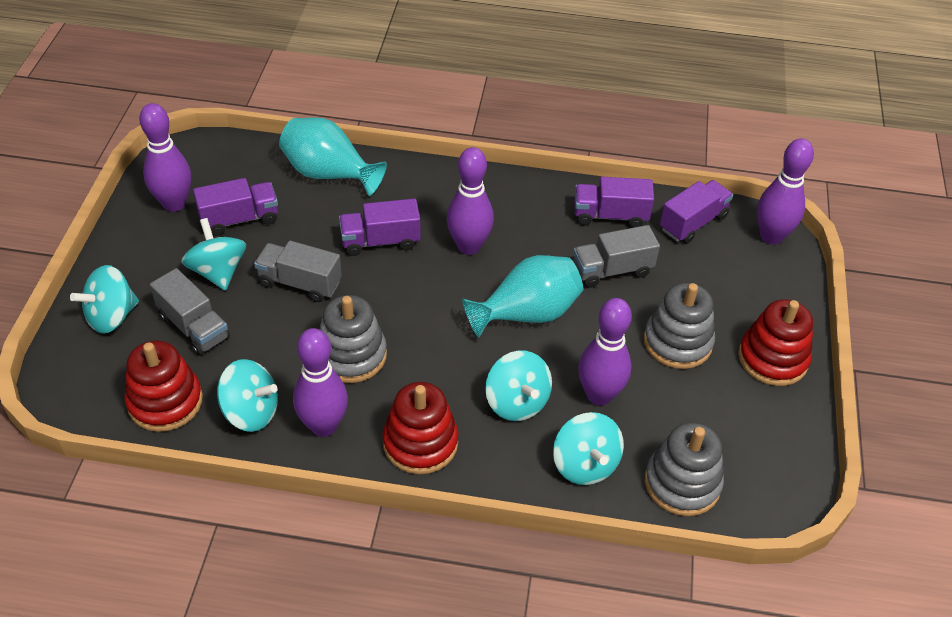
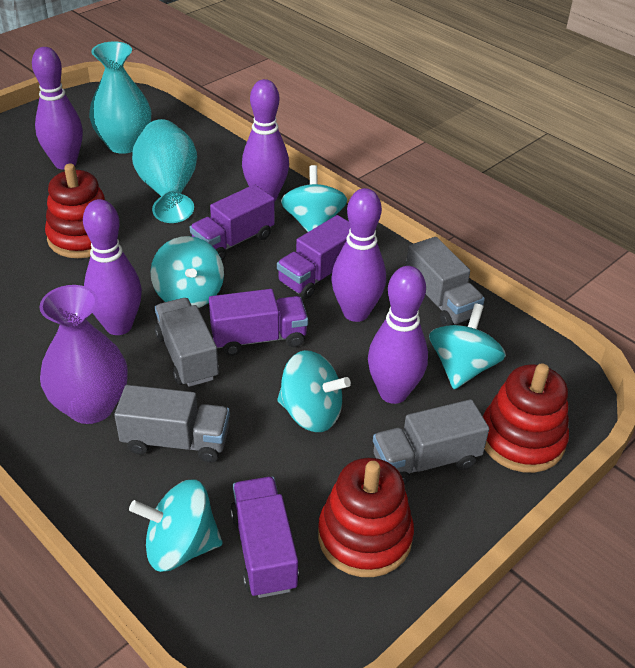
grey stacking toy: [319,295,387,383] [644,283,715,369] [645,422,724,516] = 3 -> none = 0
grey truck: [150,268,230,356] [254,240,342,302] [573,225,660,288] = 3 -> [114,385,230,462] [155,298,219,387] [373,399,489,484] [406,237,485,326] = 4
purple vase: none = 0 -> [40,285,128,424] = 1

